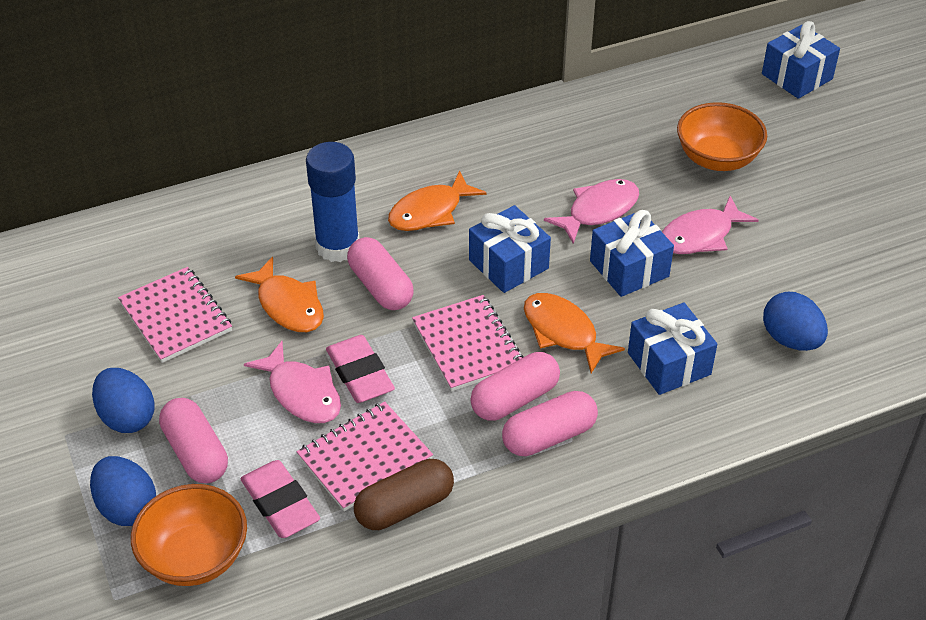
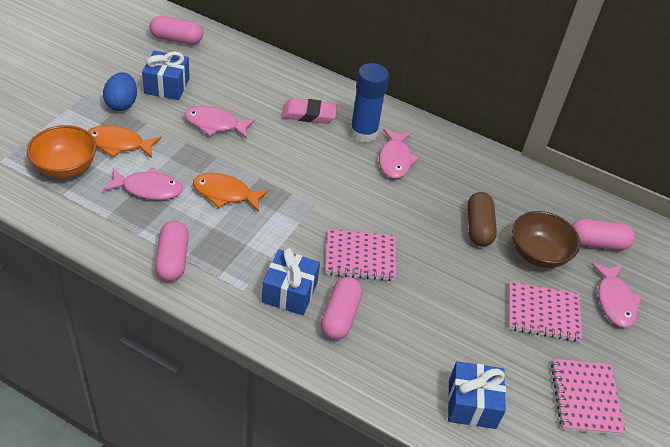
blue egg: [90,456,156,526] [92,368,155,433] [763,292,828,351] = 3 -> [103,72,137,111] = 1
blue gift: [469,205,551,293] [590,210,674,297] [628,303,717,395] [762,21,840,99] = 4 -> [142,51,190,100] [262,248,320,315] [448,361,506,429] = 3
brown bowl: none = 0 -> [512,211,580,268] = 1
orange bowl: [131,484,247,586] [677,102,767,171] = 2 -> [27,125,97,178] = 1
orange fish: [235,257,324,332] [388,171,487,231] [524,293,625,373] = 3 -> [88,125,161,158] [193,173,269,212] = 2
pink eraser: [241,460,320,538] [326,335,395,403] = 2 -> [281,98,337,123] = 1
pink fish: [244,341,341,423] [544,179,639,244] [662,196,759,254] = 3 -> [103,167,183,200] [184,106,256,139] [379,129,419,179] [591,263,641,328] = 4

